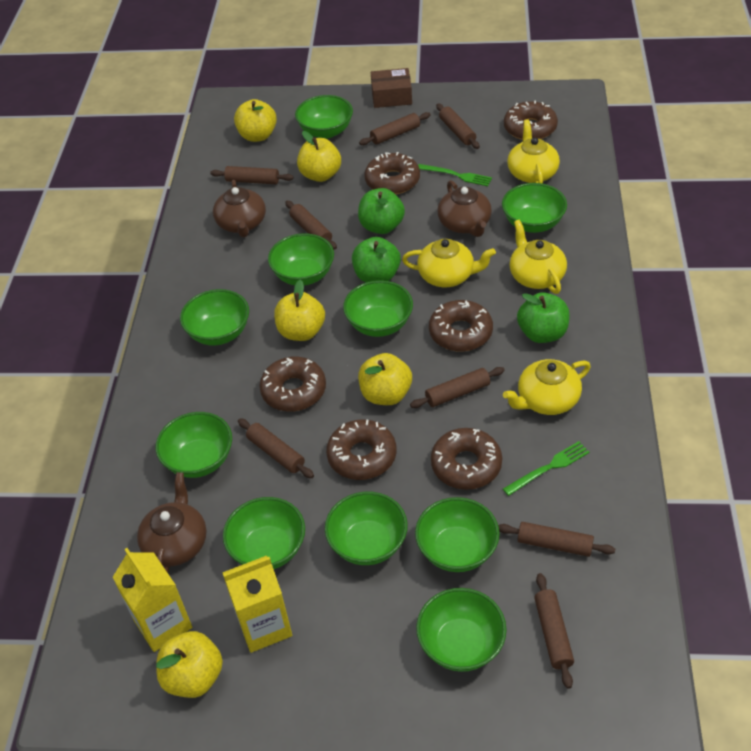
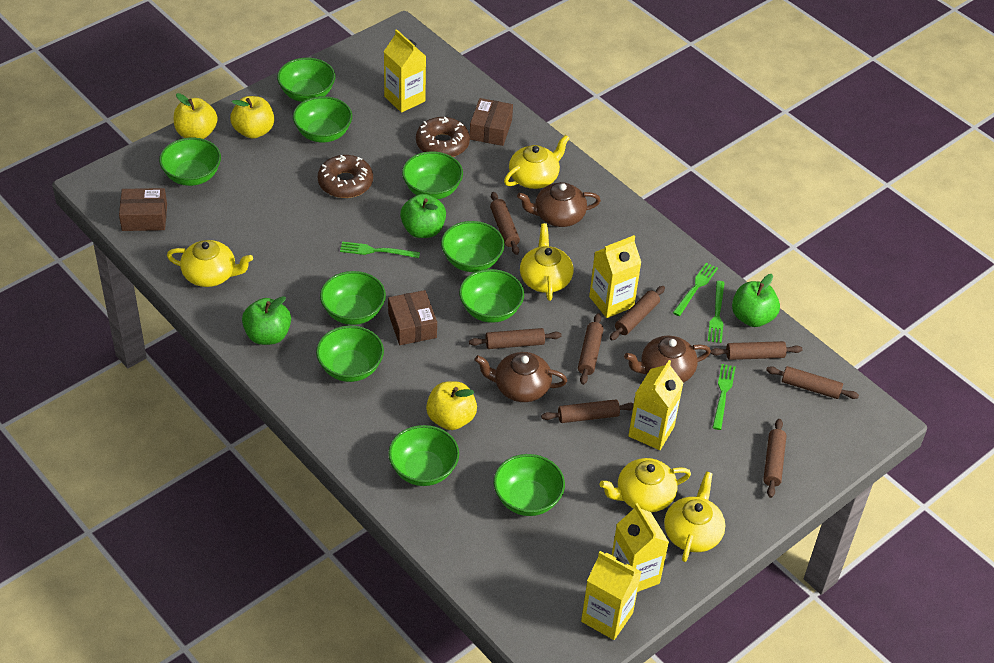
brown box: [371,68,412,108] = 1 -> [119,188,167,231] [388,290,437,345] [470,98,513,146] = 3
brown donut: [259,356,326,412] [326,419,396,480] [364,152,420,195] [429,300,493,352] [431,428,502,490] [504,100,558,140] = 6 -> [318,155,373,198] [416,117,470,157] = 2
green fork: [418,164,492,186] [503,441,589,496] = 2 -> [340,242,420,258] [673,263,718,316] [708,281,725,343] [712,364,736,430] = 4
yellow apple: [156,631,223,698] [234,99,277,142] [274,280,325,341] [297,131,341,182] [358,353,412,405] = 5 -> [174,93,218,139] [230,96,274,139] [426,381,477,430] = 3
yellow carton: [112,548,192,652] [222,555,292,653] = 2 -> [384,29,426,113] [581,551,641,640] [589,235,641,318] [612,503,669,592] [628,360,683,450] = 5
yellow teapot: [402,239,496,287] [503,359,591,415] [507,119,560,184] [509,220,567,294] = 4 -> [167,240,253,287] [504,135,570,189] [520,223,573,301] [599,458,691,512] [664,472,725,562] = 5

